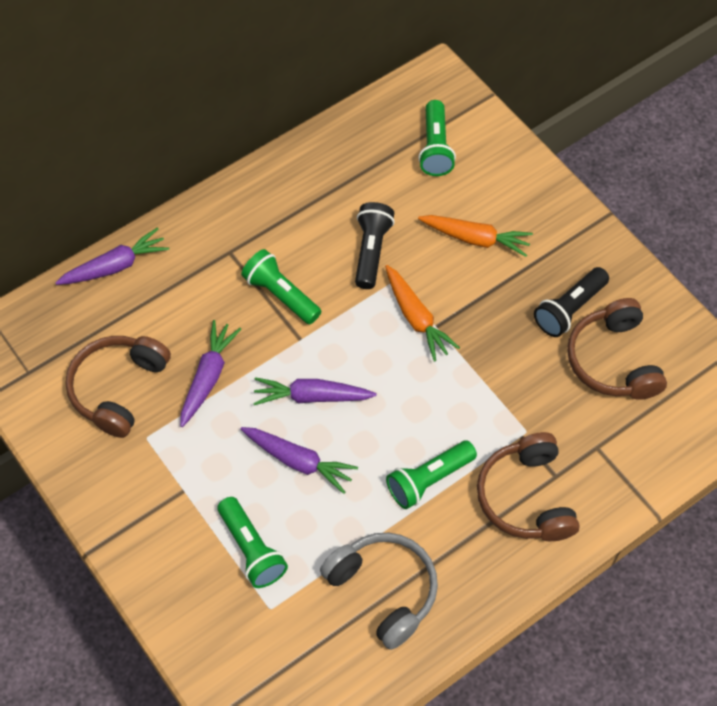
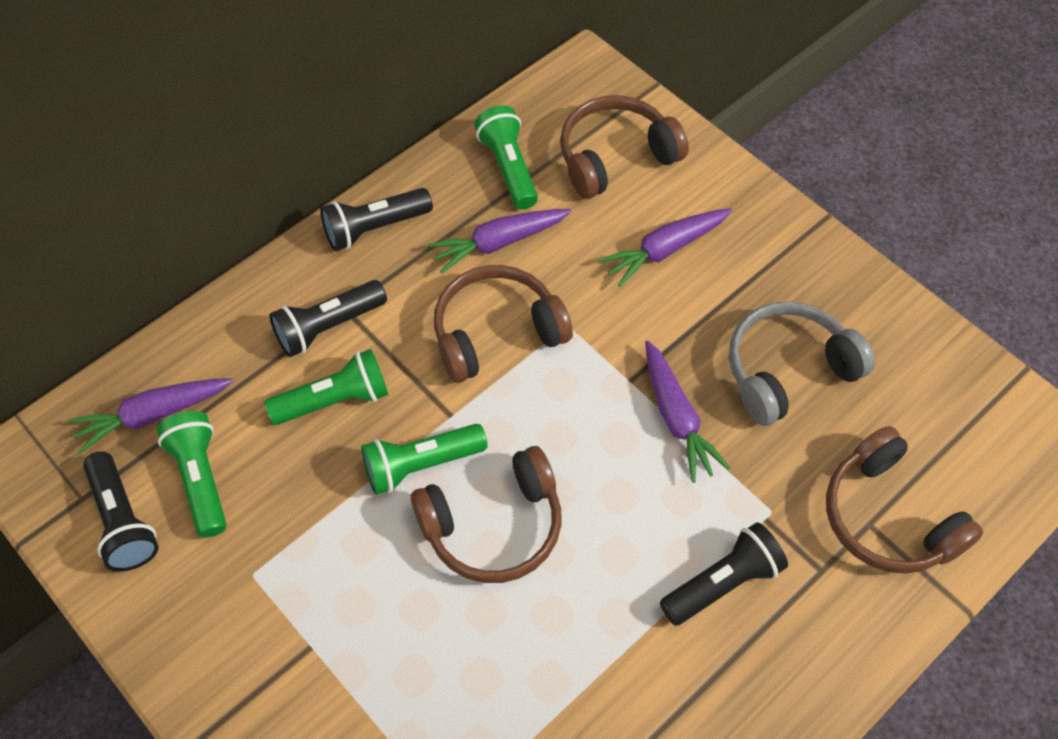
black flashlight: [355,202,395,289] [534,267,609,337] = 2 -> [83,451,158,572] [269,280,387,357] [320,188,433,251] [660,522,788,626] = 4
brown headphones: [66,336,171,438] [477,432,579,541] [567,298,667,400] = 3 -> [410,446,562,583] [434,265,573,383] [560,95,689,199] [826,426,983,574] = 4
orange carrot: [385,265,460,362] [418,215,533,257] = 2 -> none = 0

